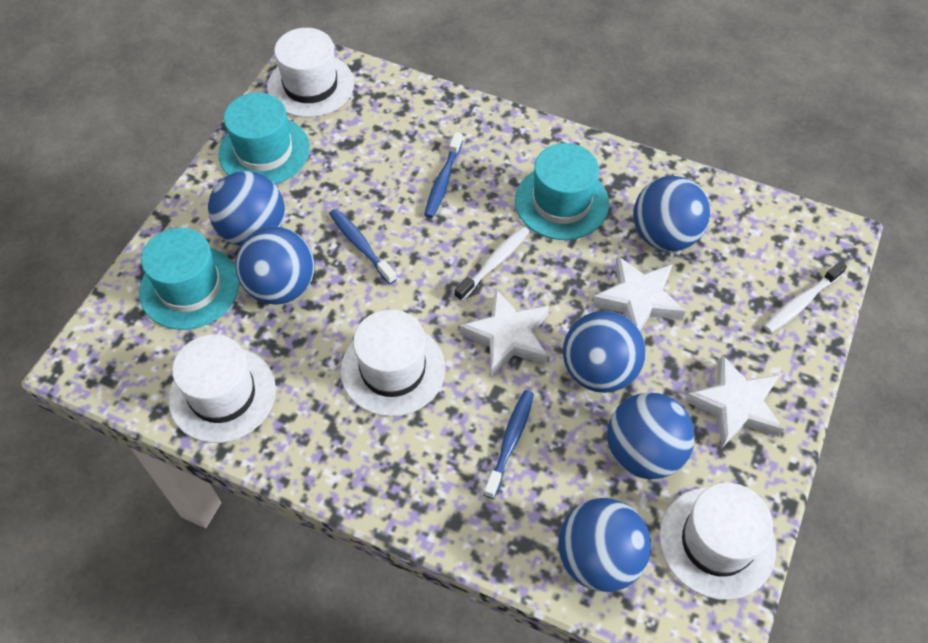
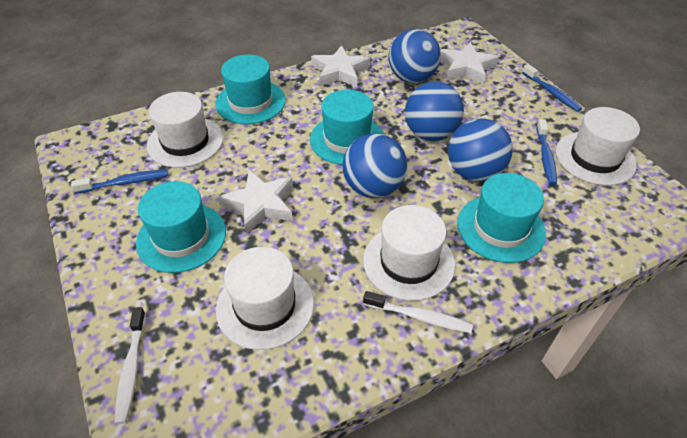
blue ball: [208,171,285,246] [235,227,315,304] [558,498,651,592] [563,311,646,393] [607,392,695,479] [633,176,710,251] = 6 -> [343,133,407,198] [388,29,441,83] [405,82,464,141] [448,118,513,182] = 4
turquoise hat: [139,228,240,330] [218,93,310,184] [515,143,609,240] = 3 -> [136,181,226,273] [215,55,286,124] [310,90,383,165] [457,173,546,263] = 4

